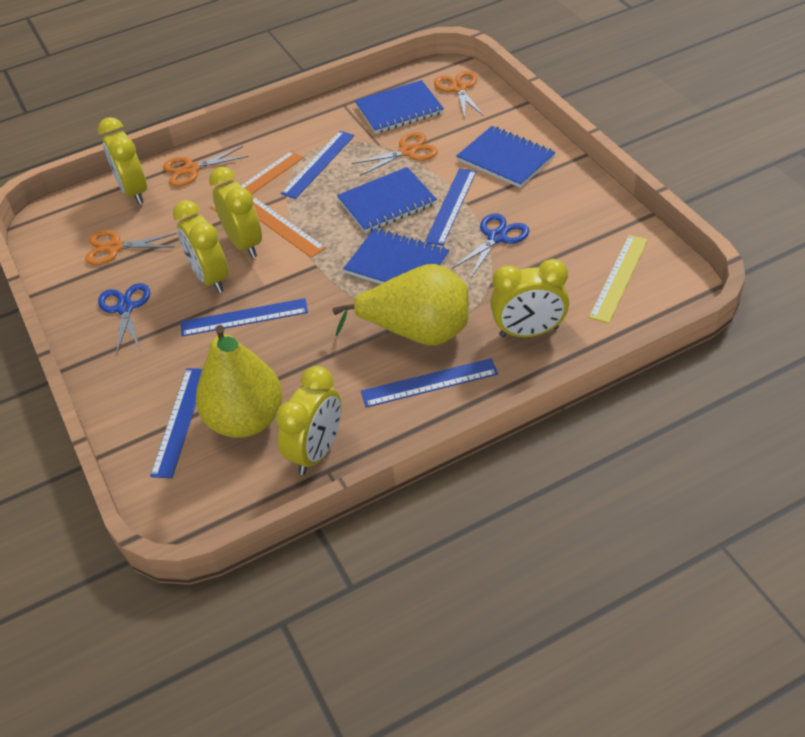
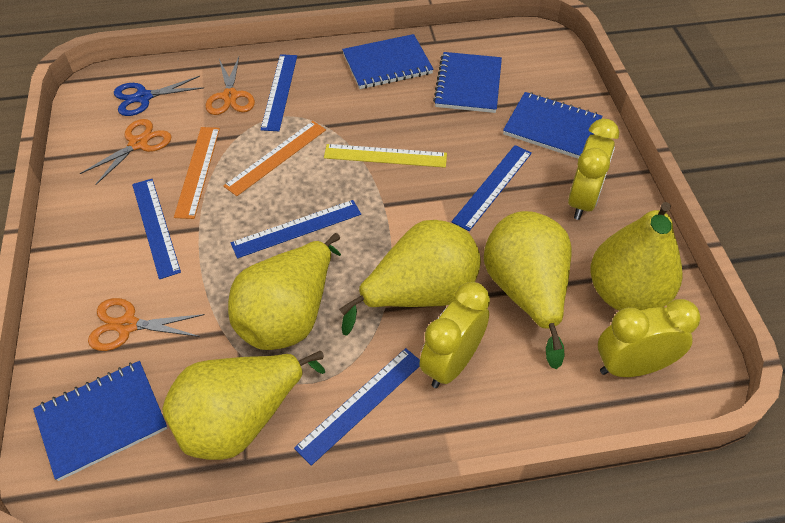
blue scissors: [98,283,150,356] [452,213,529,278] = 2 -> [114,76,204,116] = 1
orange scissors: [85,230,177,265] [163,146,249,187] [351,132,438,176] [434,71,484,118] = 4 -> [80,119,172,185] [88,298,205,351] [206,57,255,115] = 3
yellow clock: [98,117,147,204] [173,200,228,293] [209,167,262,258] [275,366,342,475] [490,259,569,337] = 5 -> [419,282,490,388] [568,118,619,220] [598,299,700,377] = 3
yellow pear: [196,325,282,438] [332,264,469,346] = 2 -> [162,351,325,460] [228,233,341,350] [339,220,481,336] [484,211,572,369] [590,202,682,311] = 5

